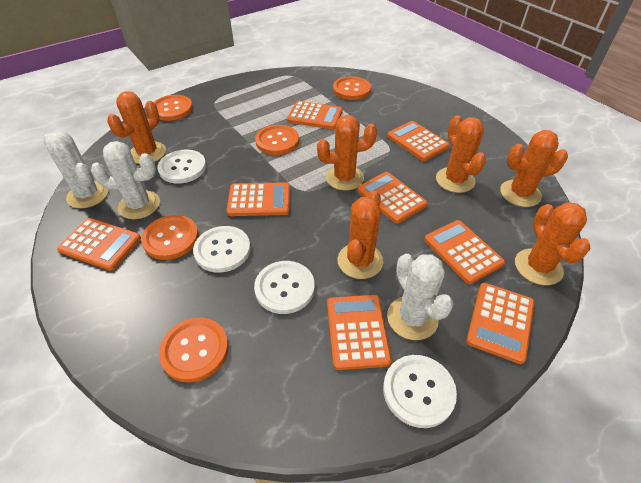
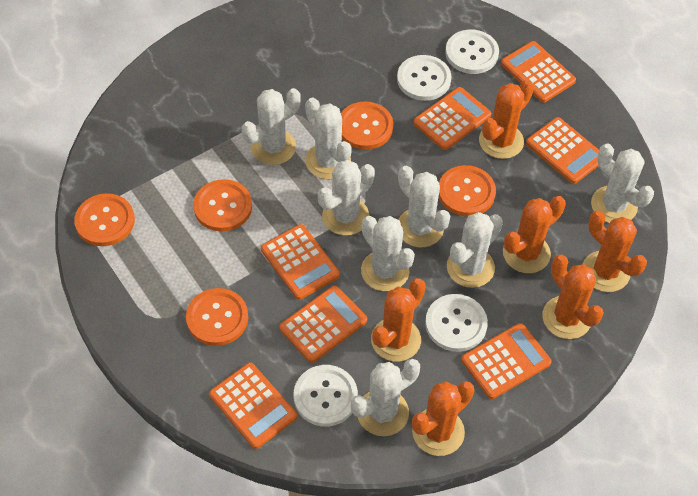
orange calculator: [57,218,141,271] [226,182,290,216] [287,101,343,129] [327,295,392,370] [357,172,428,224] [387,121,450,161] [424,220,505,284] [466,283,534,364] = 8 -> [209,362,297,449] [261,224,340,300] [279,285,367,363] [413,87,491,150] [461,323,552,399] [501,41,576,103] [526,117,599,184] = 7
white cactus: [43,131,109,208] [91,141,160,219] [387,254,454,340] = 3 -> [242,88,301,165] [305,98,352,179] [318,160,375,236] [351,359,420,436] [361,216,415,291] [398,166,450,247] [447,212,503,288] [591,144,654,223] = 8

